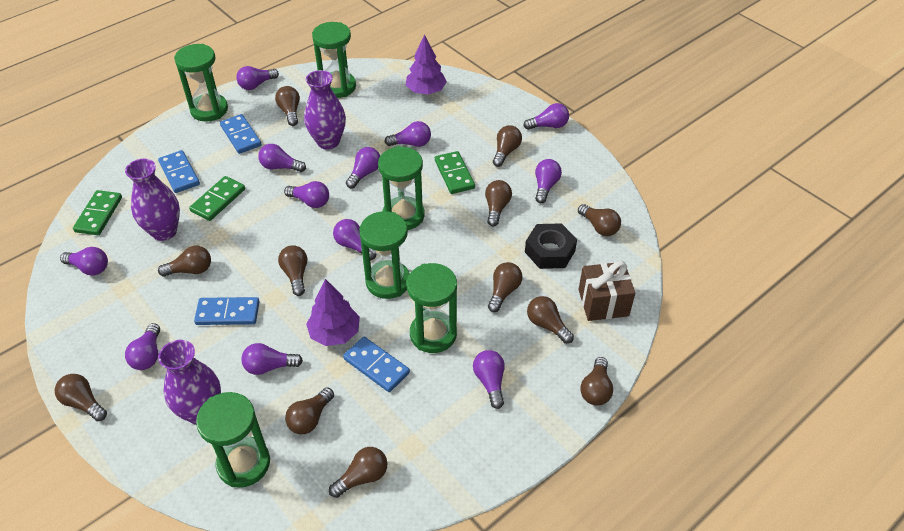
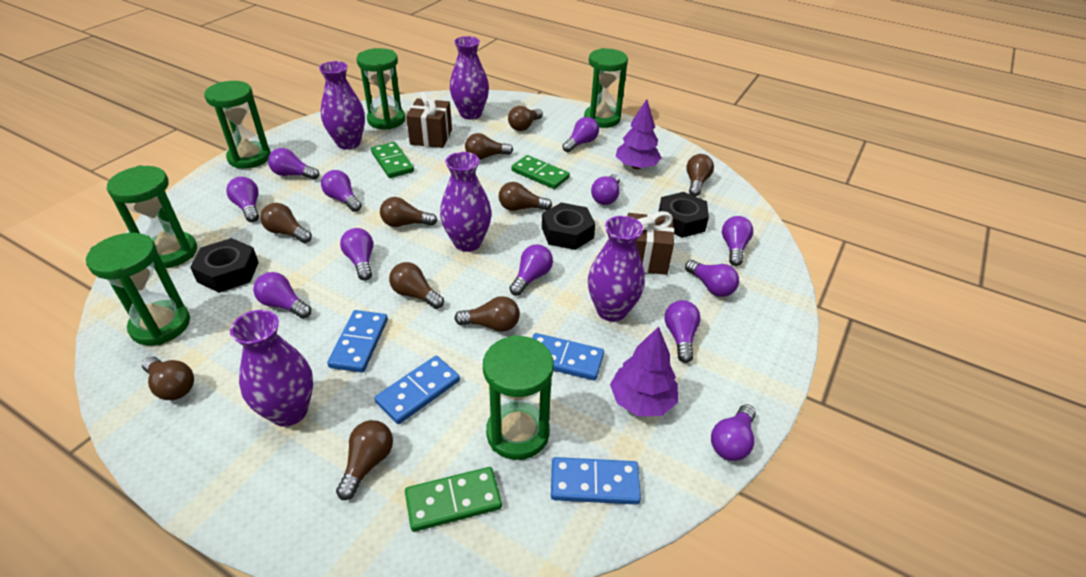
black nut: [525,223,577,269] = 1 -> [190,238,259,293] [542,203,595,250] [658,192,709,238] = 3
brown gift: [578,261,635,321] = 1 -> [406,92,452,148] [627,211,674,275] = 2
brown light bulb: [55,374,107,422] [158,246,211,277] [275,86,300,126] [278,245,307,296] [285,387,334,434] [329,447,387,498] [485,180,512,226] [488,262,522,312] [493,125,522,167] [527,296,574,344] [578,204,621,236] [580,357,613,406] = 12 -> [142,357,194,400] [260,203,312,243] [336,420,393,500] [380,197,437,227] [389,262,444,309] [454,296,520,332] [465,133,513,160] [499,182,552,211] [508,106,543,131] [686,154,714,196] = 10
purple vase: [125,159,180,241] [158,340,221,425] [304,70,346,149] = 3 -> [230,310,313,427] [319,61,365,149] [440,152,492,252] [450,36,489,120] [588,216,645,322] = 5

